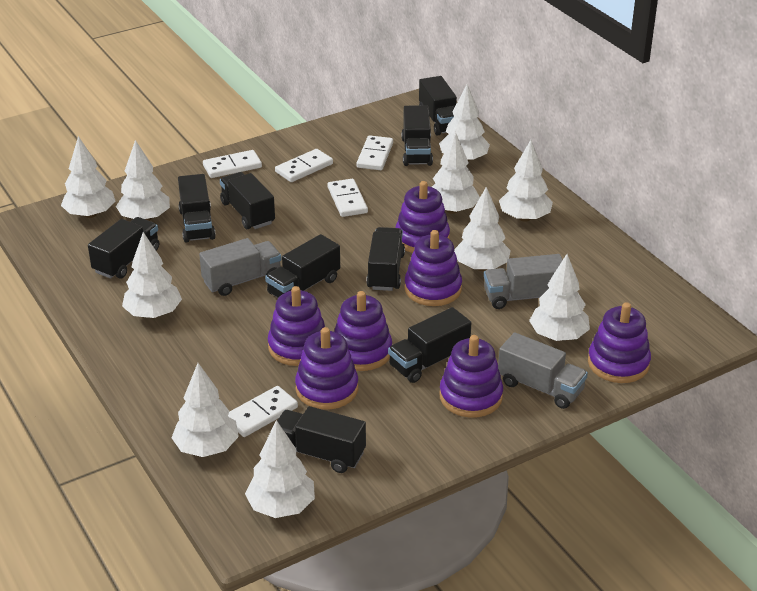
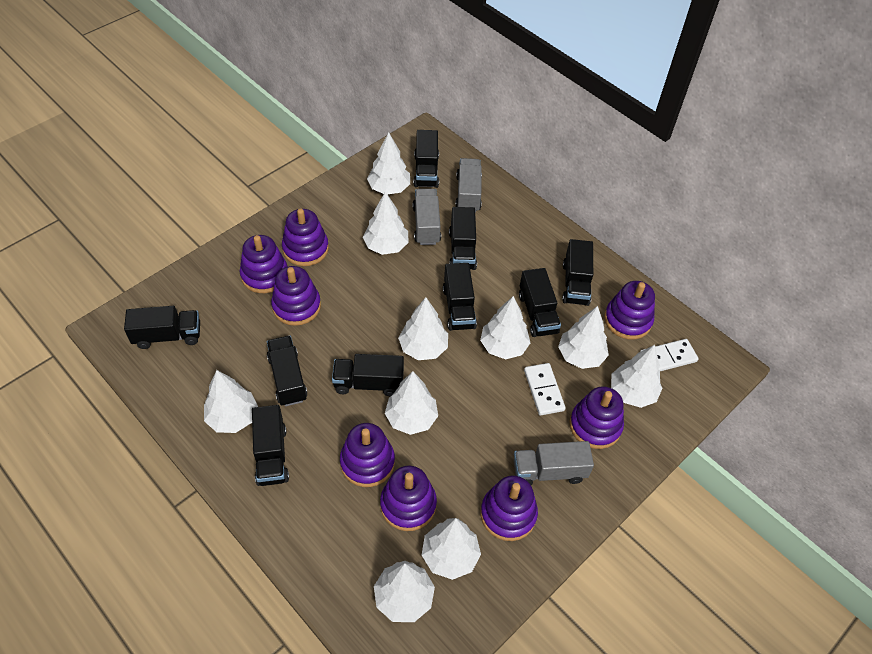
purple stacking toy: [268,286,325,366] [295,327,358,410] [334,291,392,371] [395,181,450,253] [404,230,462,306] [439,335,503,418] [588,302,651,383] = 7 -> [240,235,288,293] [271,266,321,326] [282,209,329,266] [340,423,395,487] [380,466,437,531] [481,476,538,541] [570,386,624,449] [604,281,655,340] = 8
white domino: [203,150,262,178] [228,386,298,437] [275,149,333,182] [328,179,368,217] [357,135,393,170] = 5 -> [524,363,566,415] [640,339,699,371] = 2

